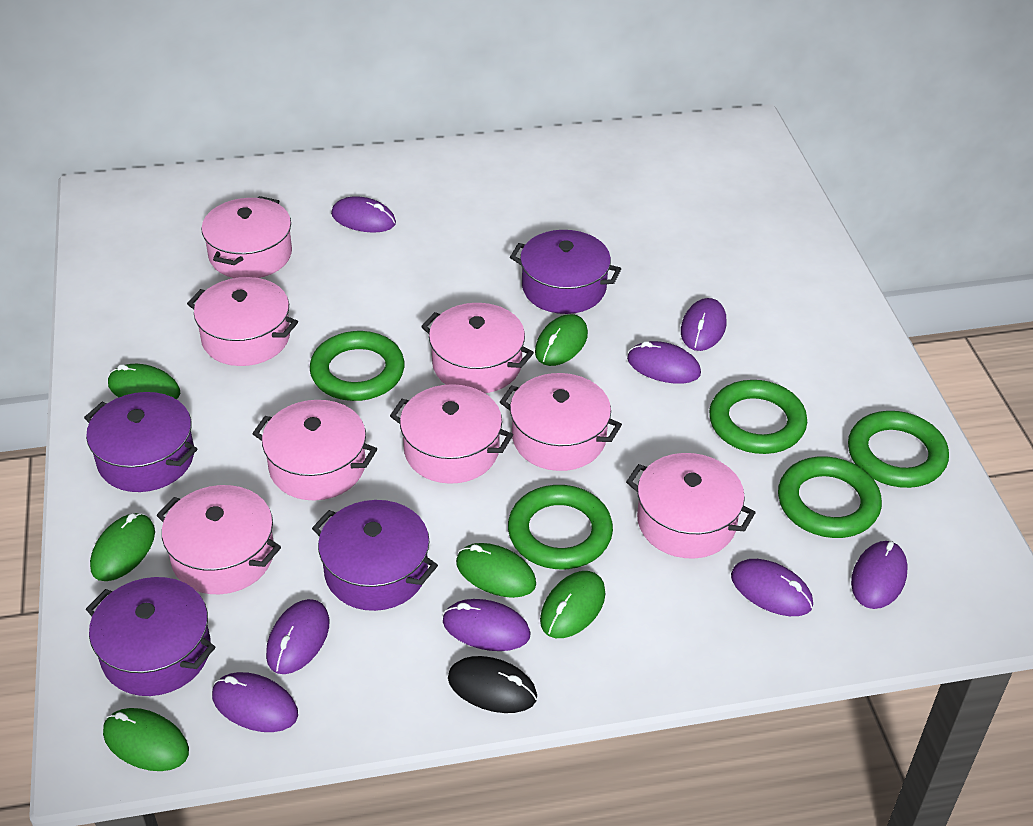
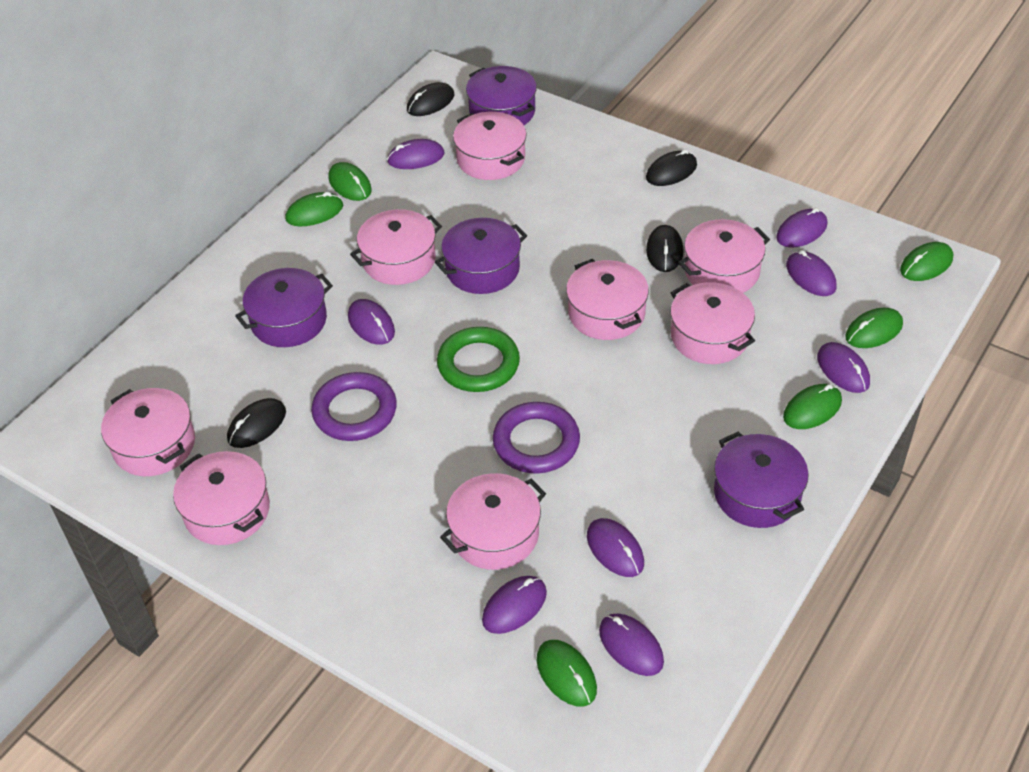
black mouse: [448,656,537,713] = 1 -> [227,398,286,448] [407,82,454,116] [646,149,697,186] [646,225,684,272] = 4
green ring: [310,331,404,401] [508,485,613,569] [709,380,807,454] [778,456,882,538] [848,411,949,488] = 5 -> [437,327,520,392] = 1
purple ring: none = 0 -> [311,372,397,441] [493,402,580,473] = 2

